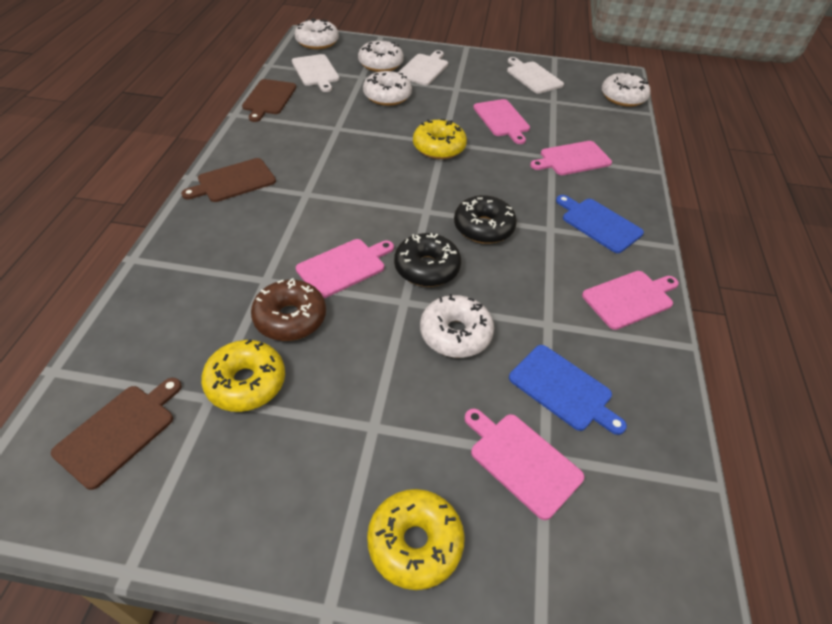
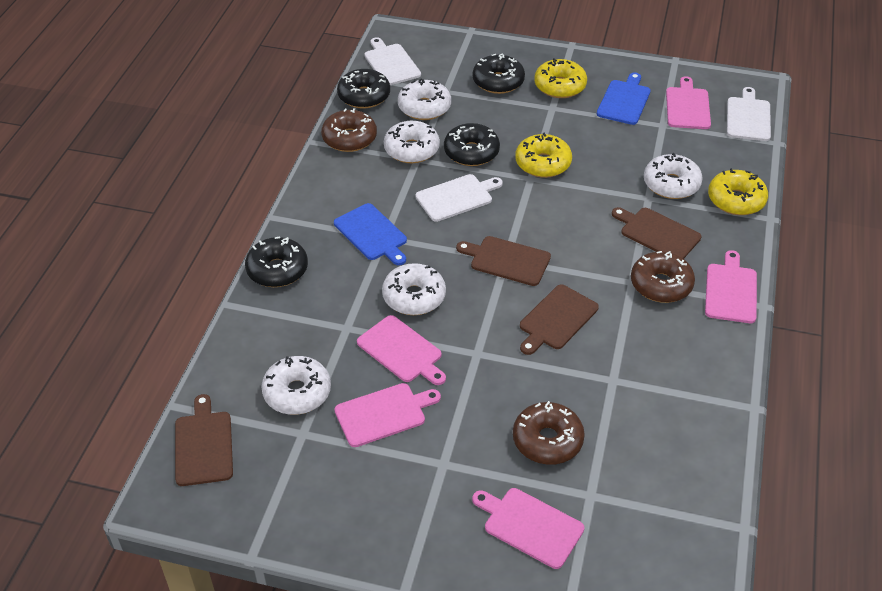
black donut: [394,233,461,287] [454,195,517,244] = 2 -> [245,236,308,287] [337,69,390,108] [444,123,500,166] [472,53,525,94] = 4
brown cutting board: [51,378,182,490] [181,158,276,202] [242,79,296,122] = 3 -> [175,394,233,486] [456,236,551,286] [520,284,599,355] [612,207,702,259] = 4
brown donut: [251,278,326,341] = 1 -> [321,108,377,152] [513,401,585,465] [631,251,695,303] = 3

